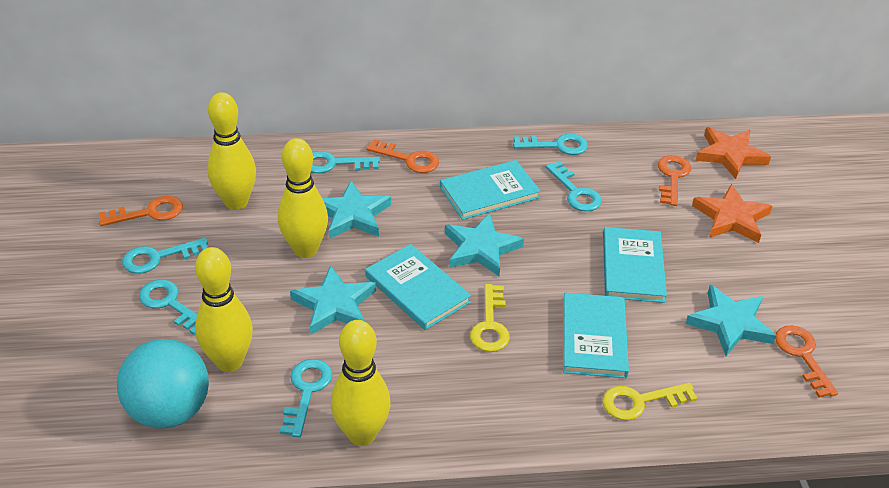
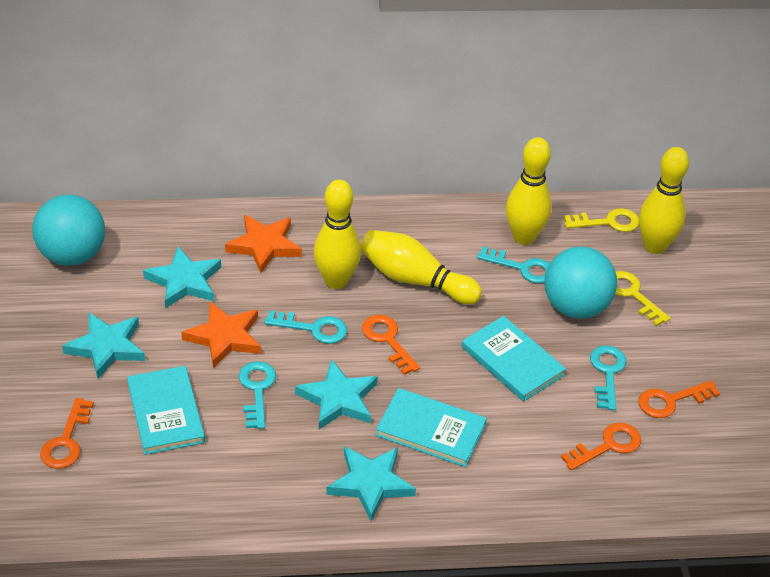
turquoise ball: [117,339,209,429] = 1 -> [33,195,105,266] [544,246,617,319] = 2
turquoise book: [365,244,471,330] [440,160,541,220] [563,293,629,378] [603,227,667,303] = 4 -> [127,366,205,455] [376,388,487,467] [462,316,566,402] = 3
turquoise key: [122,238,208,274] [139,279,197,335] [280,359,333,438] [311,151,380,173] [513,134,588,155] [546,161,602,211] = 6 -> [239,361,276,429] [264,310,347,344] [477,246,550,283] [590,345,627,411] = 4

